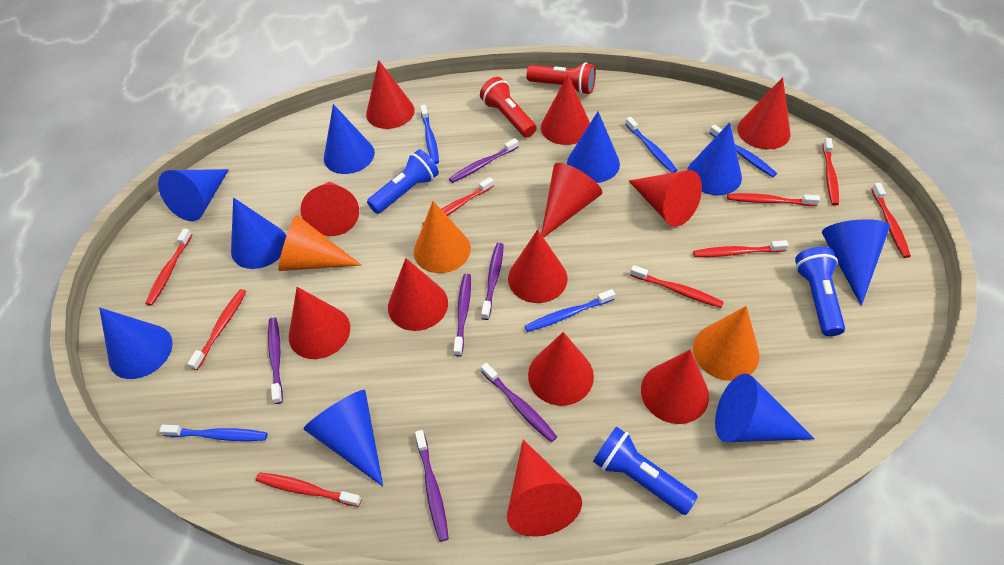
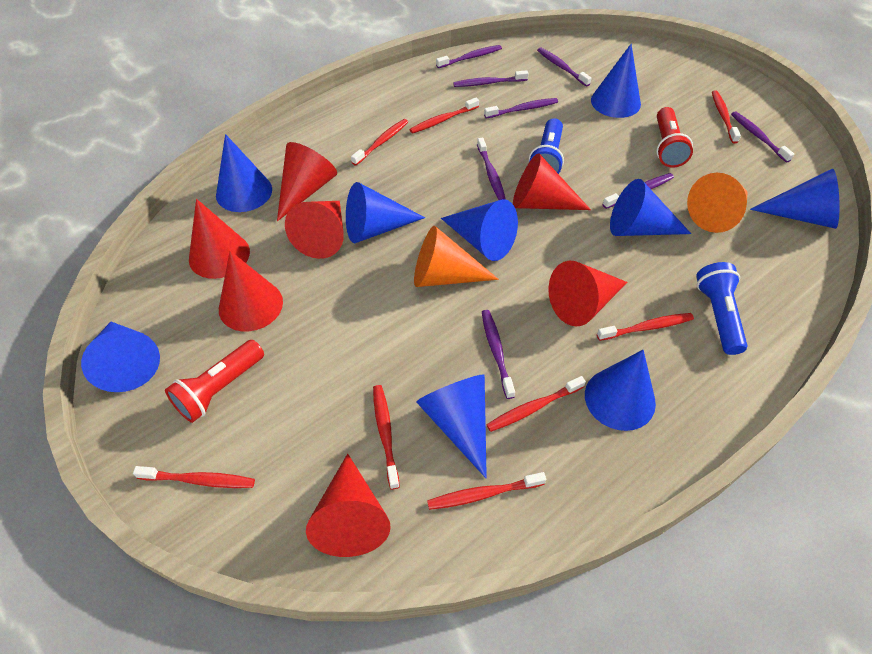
blue flashlight: [367,149,439,214] [593,426,698,515] [795,247,845,336] = 3 -> [529,118,564,174] [696,262,748,355] = 2
blue toothbrush: [159,425,267,441] [420,105,439,164] [525,289,615,332] [625,117,678,173] [709,124,777,177] = 5 -> none = 0
orange cone: [278,215,361,271] [414,201,471,273] [693,306,760,381] = 3 -> [414,226,499,287] [687,173,748,233] = 2
purple toothbrush: [268,317,283,404] [415,430,449,542] [449,138,519,183] [453,274,471,357] [481,243,504,320] [481,363,557,442] = 6 -> [436,45,502,68] [453,70,529,87] [477,137,506,200] [482,310,515,399] [484,98,558,118] [537,48,591,87] [602,173,674,209] [731,111,794,163] = 8
red cone: [289,287,350,359] [300,182,359,236] [366,60,415,129] [388,258,448,331] [507,440,582,537] [508,230,568,303] [528,332,594,406] [541,75,590,145] [541,163,603,238] [629,170,702,227] [641,350,709,424] [737,77,791,149] = 12 -> [189,199,250,279] [219,251,283,331] [277,142,337,221] [285,201,344,259] [306,454,391,557] [513,153,591,210] [548,261,627,327] = 7
red toothbrush: [145,229,192,306] [187,289,246,370] [256,473,362,507] [422,177,494,224] [630,265,724,308] [693,240,789,257] [727,193,820,206] [823,138,839,206] [871,183,911,258] = 9 -> [133,466,255,488] [351,119,408,166] [373,385,400,490] [409,98,479,134] [427,472,546,510] [486,376,586,432] [597,313,694,341] [712,90,741,143] = 8

